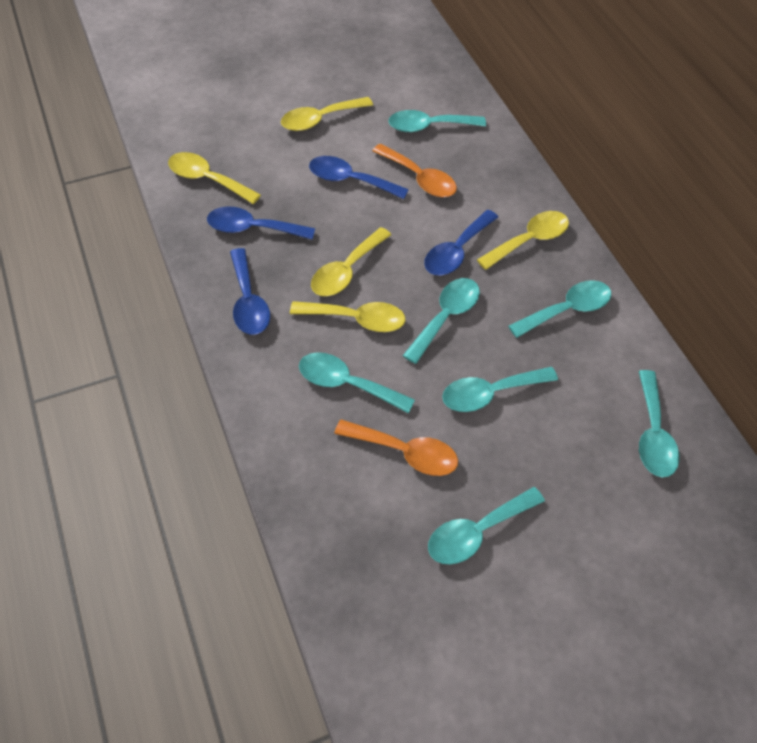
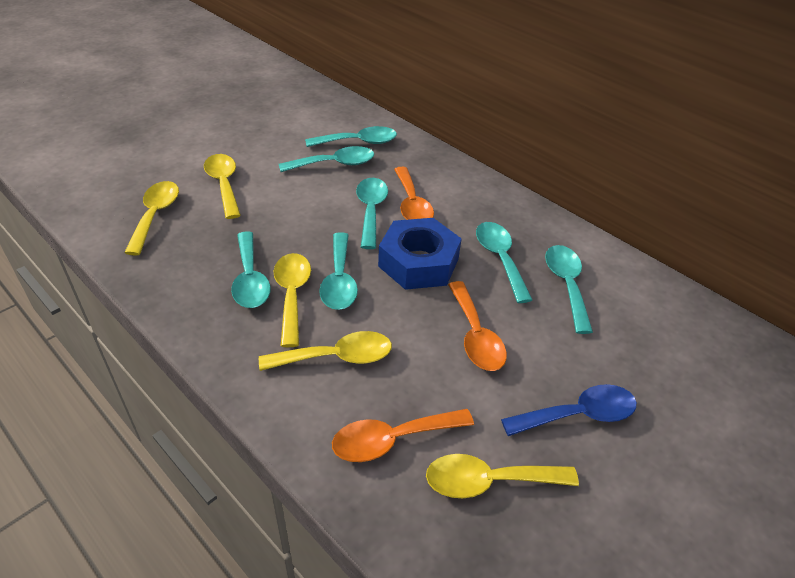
blue nut: none = 0 -> [378,218,462,290] = 1
blue spoon: [207,206,315,240] [230,248,270,335] [309,156,409,199] [424,210,498,276] = 4 -> [501,384,637,436] = 1
orange spoon: [334,419,458,476] [372,144,457,197] = 2 -> [332,409,474,462] [394,167,434,220] [448,281,507,371] = 3

